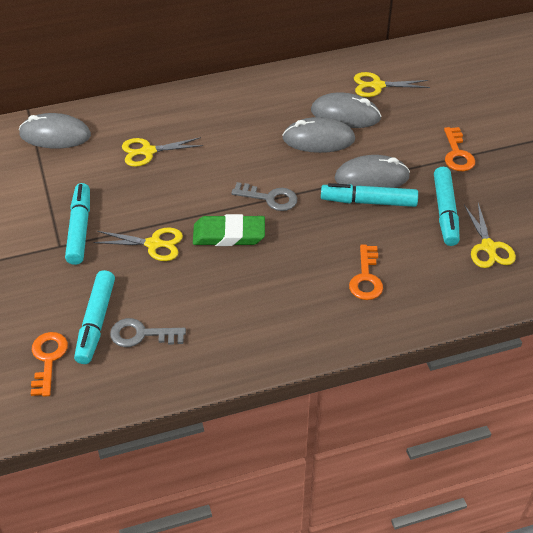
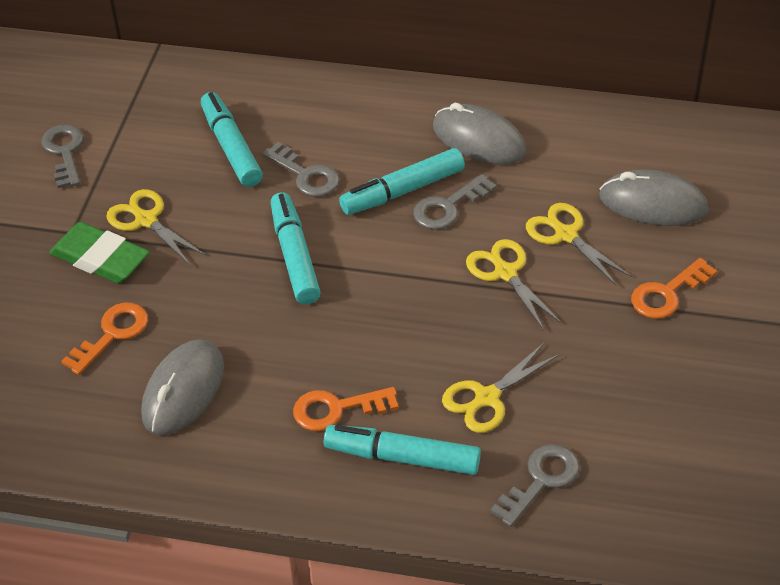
grey key: [110,318,186,347] [231,182,297,211] = 2 -> [41,124,84,188] [262,142,339,197] [413,174,497,230] [490,444,580,527] = 4
grey mouse: [19,113,91,148] [282,117,355,153] [311,93,381,128] [335,155,410,188] = 4 -> [141,339,224,435] [433,103,526,164] [599,170,708,226] = 3

